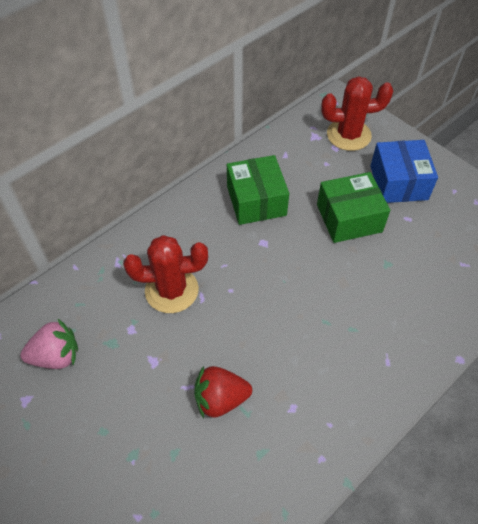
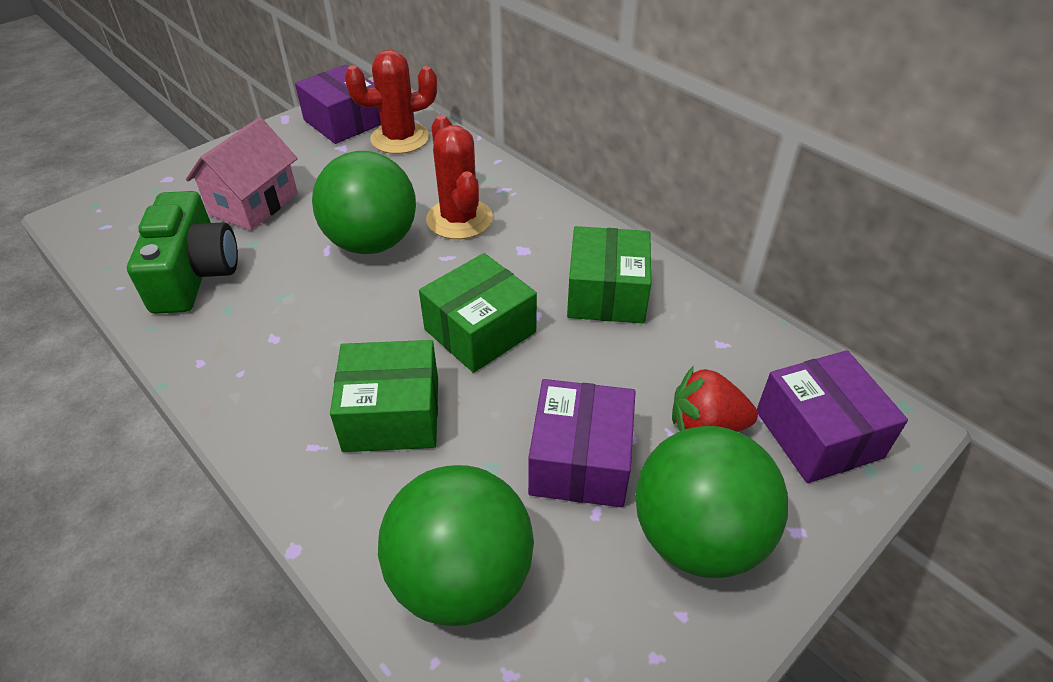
blue box: [371,140,438,203] = 1 -> none = 0
green ball: none = 0 -> [312,151,416,254] [378,465,534,626] [635,426,788,578] = 3
green box: [227,155,289,225] [317,172,390,243] = 2 -> [330,340,438,452] [419,253,537,373] [567,226,651,323] = 3
green camera: none = 0 -> [127,191,238,314] = 1
pink house: none = 0 -> [186,117,298,231] = 1
pink strawberry: [20,319,78,369] = 1 -> none = 0
purple box: none = 0 -> [295,65,381,144] [528,379,636,507] [757,350,908,483] = 3

